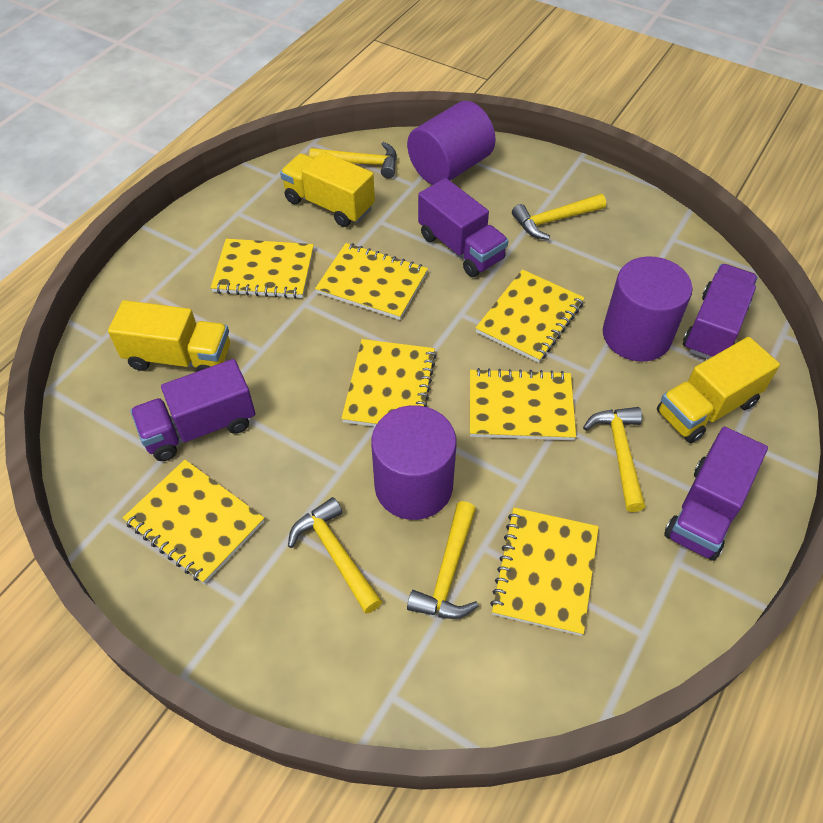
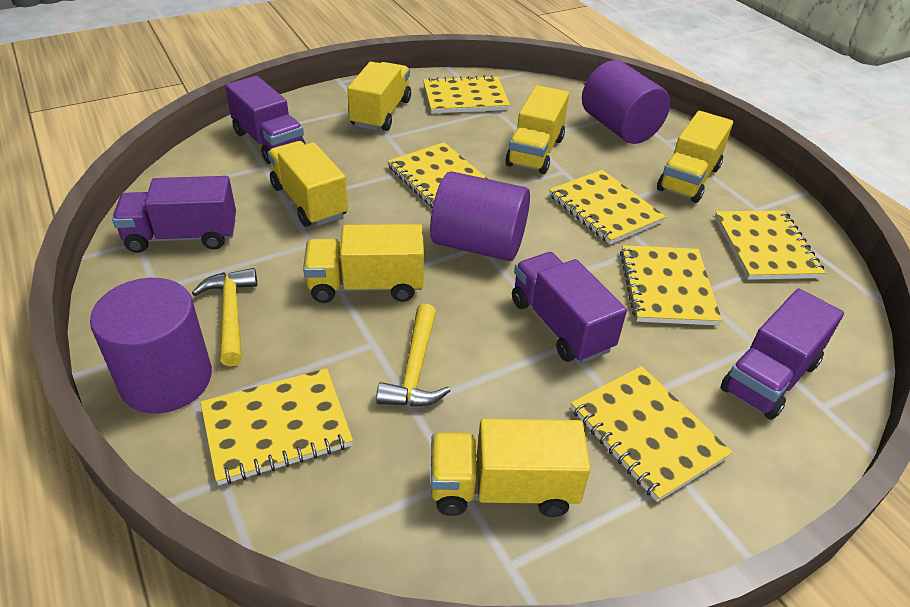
yellow hammer: [288,497,382,614] [309,142,397,178] [407,501,478,619] [512,194,606,240] [583,407,645,512] = 5 -> [192,268,257,367] [376,304,450,407] = 2
yellow truck: [108,300,230,372] [280,151,375,227] [657,337,780,443] = 3 -> [268,141,348,227] [303,224,424,303] [347,62,411,131] [431,419,591,517] [506,85,569,174] [657,111,733,203] = 6

